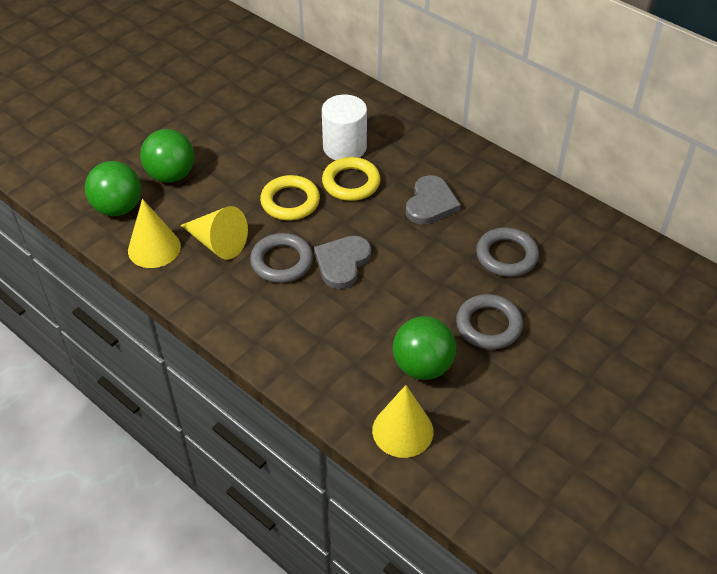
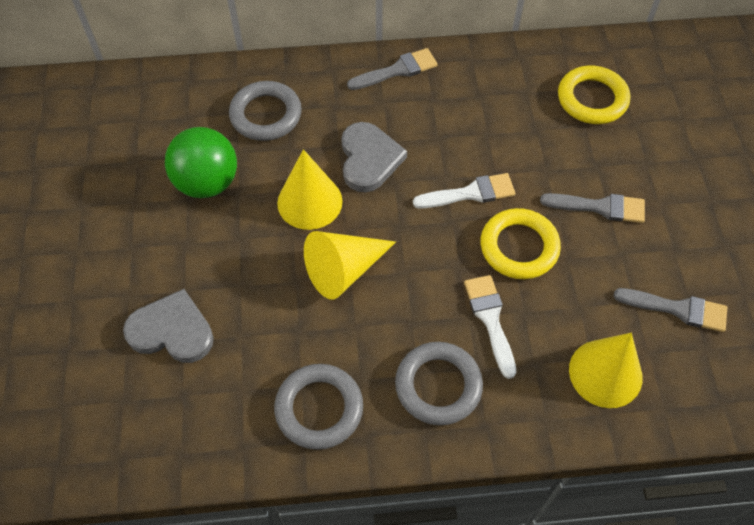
green ball: [85,161,141,216] [140,129,194,182] [393,316,456,380] = 3 -> [165,127,237,198] = 1
grey brush: none = 0 -> [347,48,438,90] [540,193,645,223] [614,288,727,332] = 3
white brush: none = 0 -> [413,173,515,209] [464,275,516,379] = 2
white cylinder: [322,95,367,160] = 1 -> none = 0

